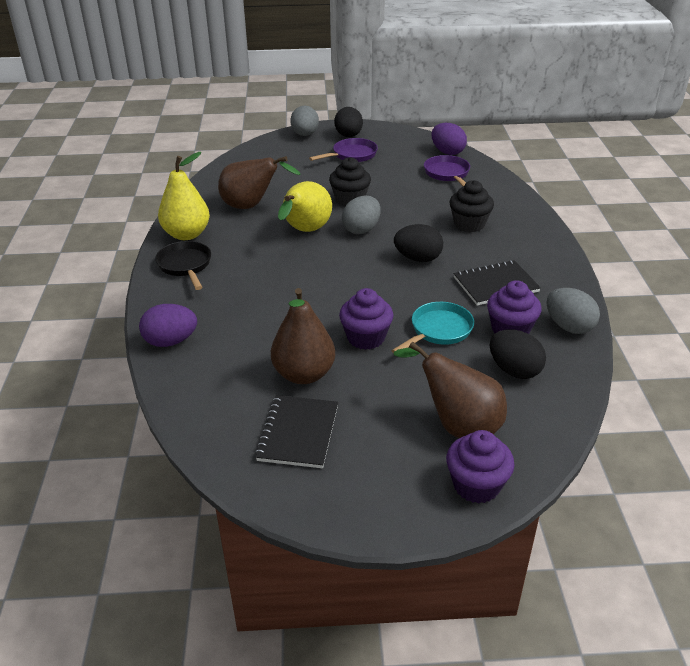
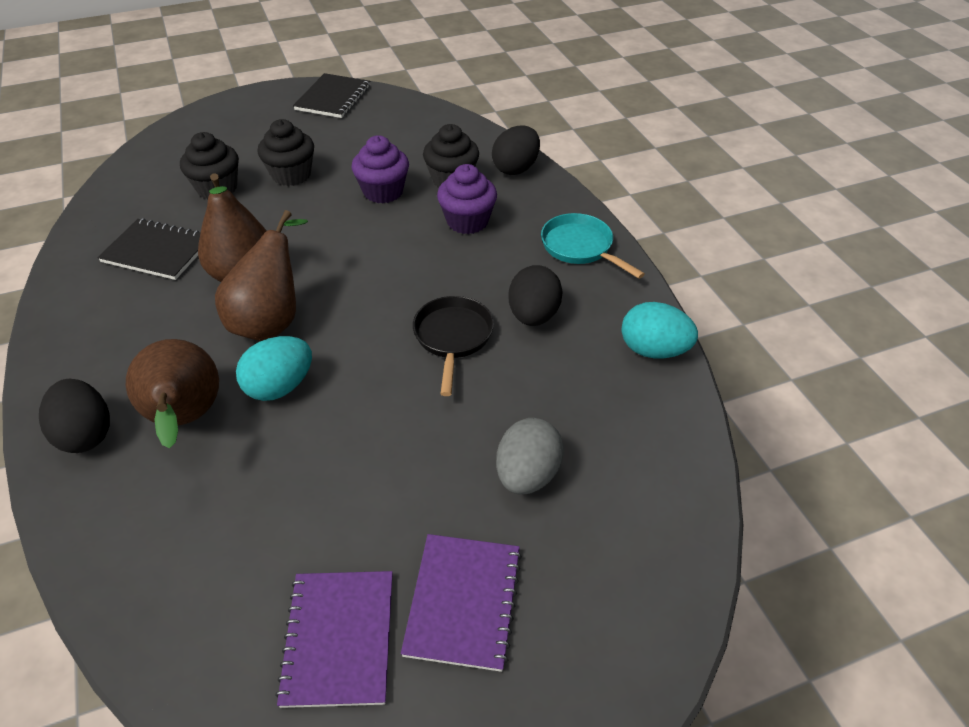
black cupcake: [329,157,371,206] [450,180,494,232] = 2 -> [180,132,239,199] [258,119,314,186] [423,124,479,188] = 3
grey egg: [290,106,319,136] [342,196,381,234] [546,288,600,334] = 3 -> [496,418,564,495] = 1
purple cupcake: [339,288,394,350] [446,430,515,504] [487,280,542,334] = 3 -> [352,135,409,203] [437,164,497,234] = 2
purple egg: [139,304,197,347] [431,123,467,155] = 2 -> none = 0
purple notebook: none = 0 -> [275,571,393,708] [401,534,522,672] = 2
purple pan: [309,138,378,162] [424,155,470,186] = 2 -> none = 0
turquoise egg: none = 0 -> [236,336,312,401] [621,302,698,358] = 2
yellow pear: [158,152,210,240] [278,181,332,232] = 2 -> none = 0

